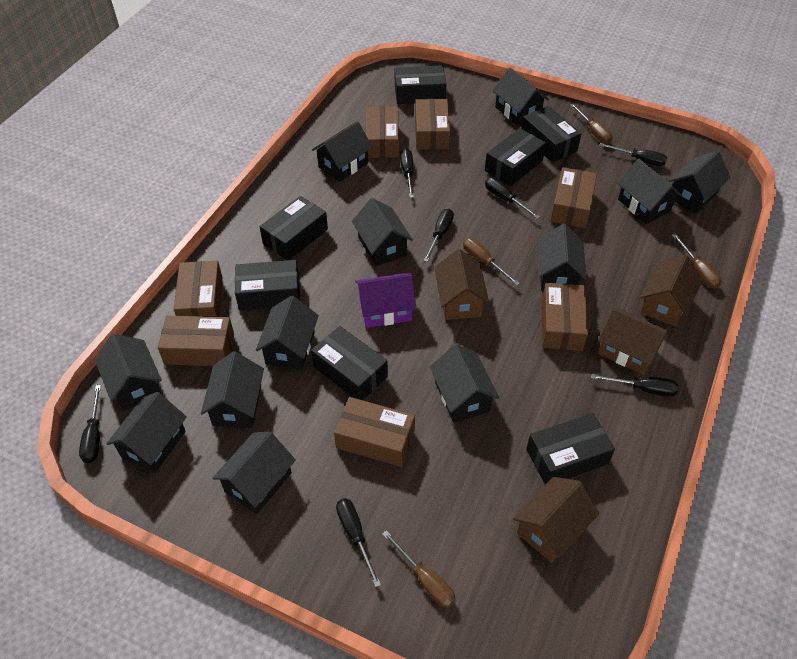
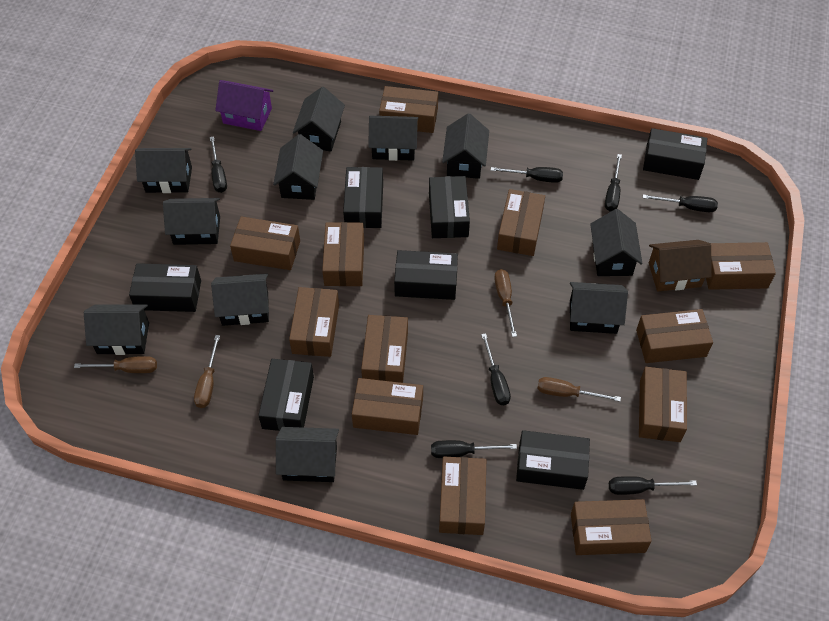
black house: [95,334,162,411] [106,392,187,473] [201,351,264,428] [213,431,296,514] [256,296,319,370] [312,121,373,182] [352,198,413,266] [430,344,499,423] [492,68,549,127] [538,224,587,291] [617,159,682,224] [669,151,731,214] = 12 -> [84,304,149,355] [135,148,192,193] [163,198,220,245] [211,274,269,326] [273,134,323,200] [276,427,339,482] [293,87,345,151] [368,116,418,161] [442,113,489,179] [570,282,628,334] [590,209,643,276] = 11
brown box: [158,316,234,366] [174,261,223,317] [334,397,415,467] [365,106,399,158] [415,99,450,150] [542,283,588,351] [551,167,597,228] = 7 -> [230,217,300,270] [289,287,339,357] [322,222,364,286] [352,378,423,435] [361,315,408,383] [379,86,438,133] [439,457,486,535] [497,189,545,256] [571,499,652,555] [636,309,713,363] [639,367,687,442] [706,242,776,290] = 12
brown house: [434,249,489,320] [513,477,599,563] [598,308,669,375] [640,255,702,327] = 4 -> [649,240,712,291] = 1

